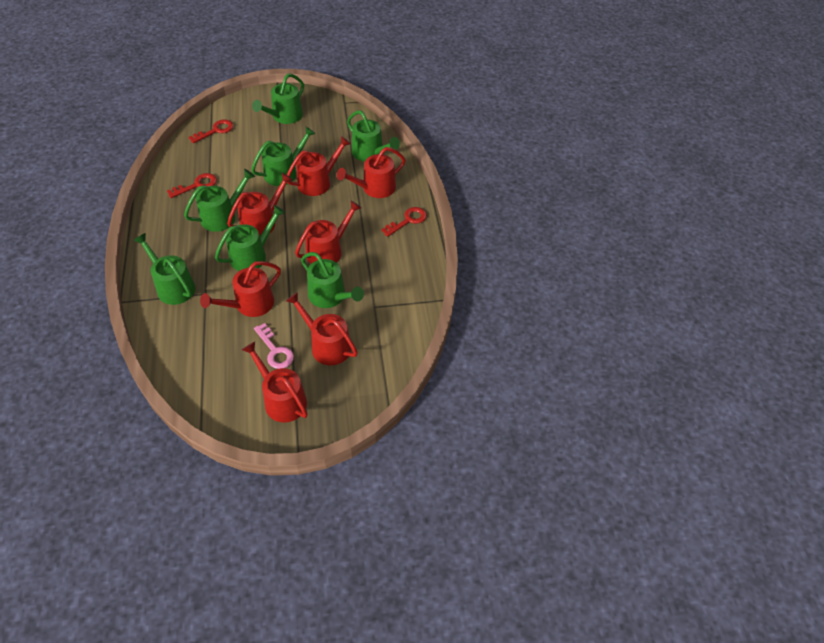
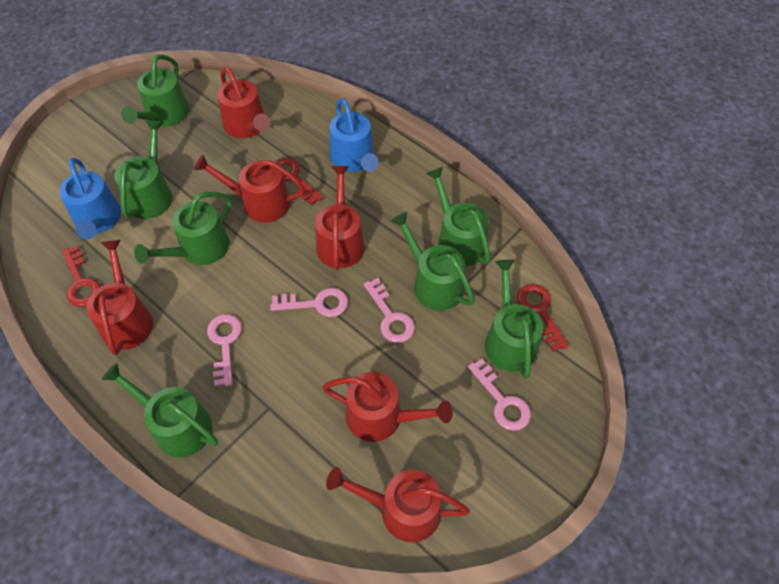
blue watering can: none = 0 -> [59,158,121,239] [330,98,379,172] = 2
pink key: [254,323,294,369] = 1 -> [207,314,242,386] [270,288,348,317] [364,278,415,343] [468,359,531,431] = 4
red watering can: [200,261,281,317] [227,173,293,235] [242,342,308,423] [286,292,358,365] [287,136,351,196] [295,201,361,264] [337,147,405,198] = 7 -> [87,240,153,355] [194,154,305,223] [217,67,270,138] [315,166,365,270] [322,372,453,442] [326,467,470,542] = 6

